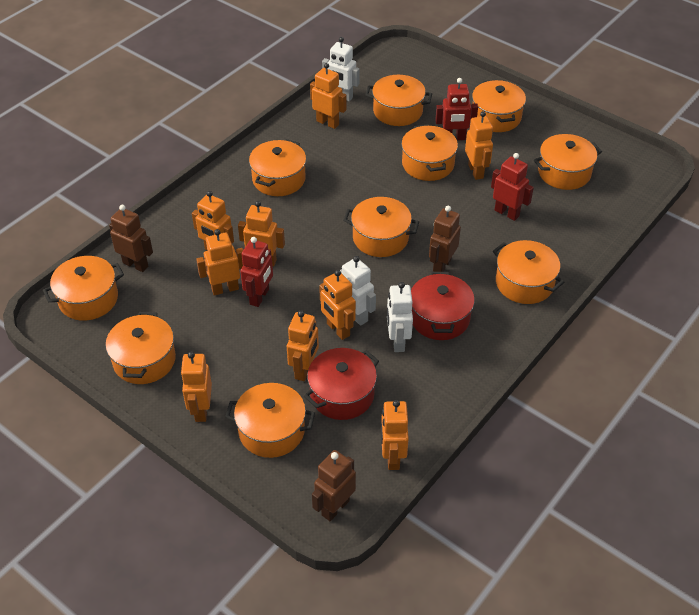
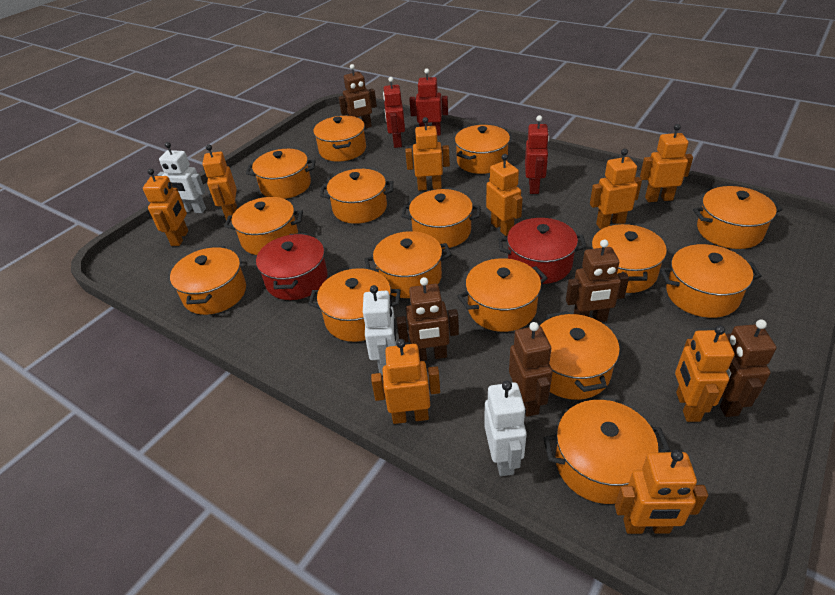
brown robot: [109,205,153,272] [312,450,356,521] [429,206,461,272] = 3 -> [339,64,377,129] [396,277,459,361] [509,322,552,417] [566,240,629,322] [720,320,777,417] = 5
orange pot: [43,256,124,321] [106,312,176,384] [225,383,315,458] [249,139,306,196] [343,197,419,257] [365,75,432,126] [401,124,458,181] [472,79,526,132] [493,240,564,304] [534,134,602,190] = 10 -> [170,246,246,315] [224,197,303,255] [246,149,316,199] [308,268,401,342] [313,116,366,162] [320,169,393,224] [365,231,452,298] [401,189,480,249] [455,125,510,174] [457,258,548,332] [540,311,620,400] [543,400,670,504] [591,224,667,293] [660,244,762,318] [693,186,783,249] = 15

